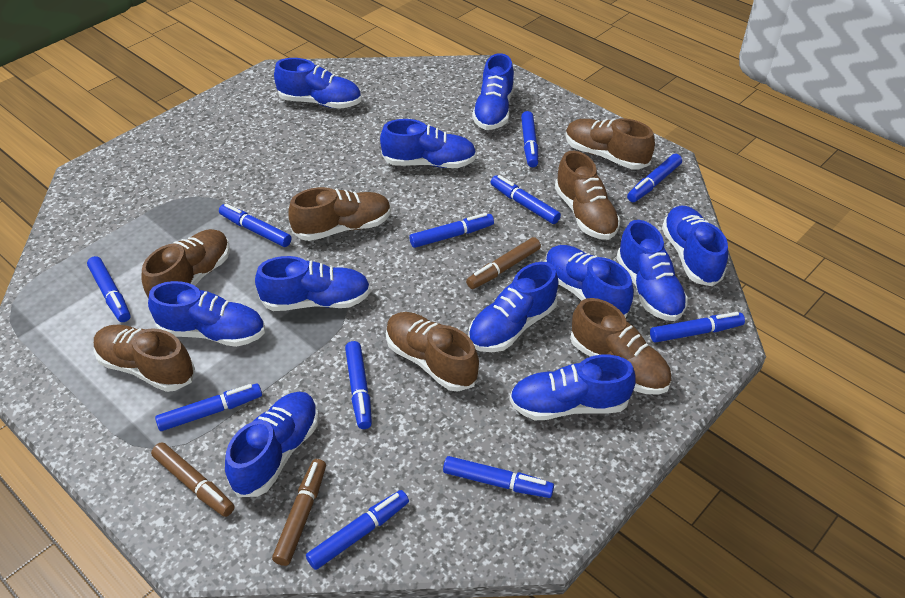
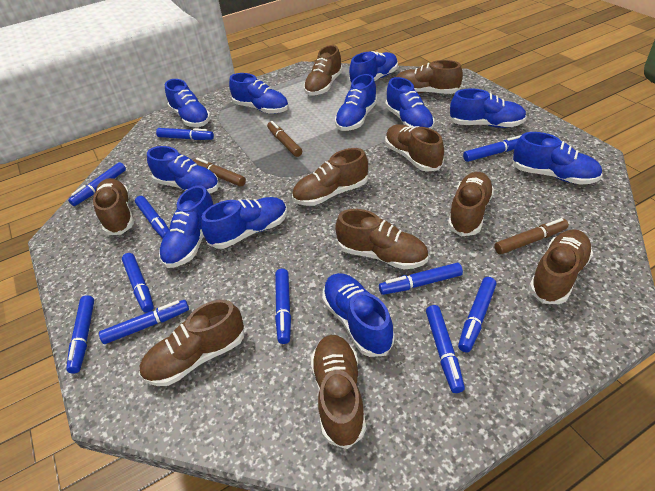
brown shoe: [94,325,195,392] [141,229,230,299] [288,187,391,241] [386,312,479,392] [555,151,620,240] [565,118,655,169] [570,298,672,395] = 7 -> [93,178,134,235] [139,299,244,386] [292,148,368,206] [304,45,343,96] [311,335,366,449] [335,209,428,269] [385,124,444,172] [396,60,463,94] [448,172,494,236] [529,229,593,304] = 10

